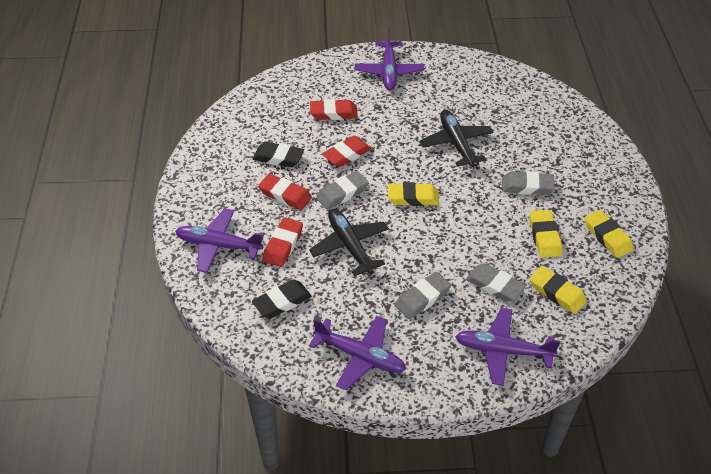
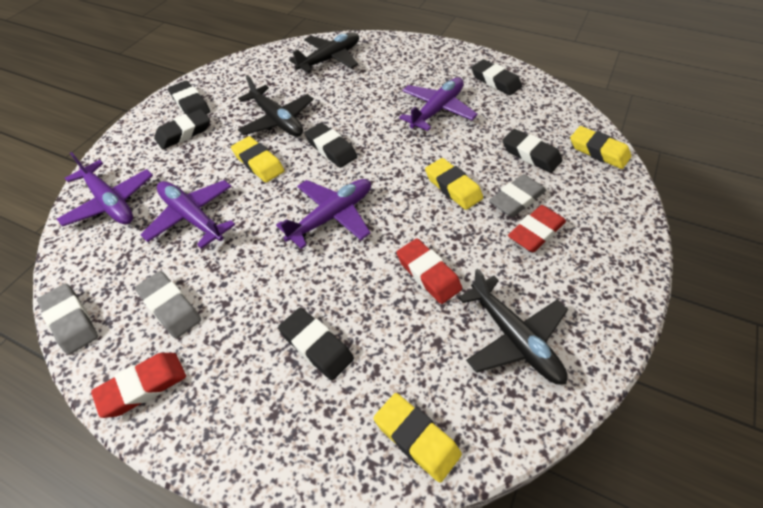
black eraser: [252,279,312,318] [253,142,304,167] = 2 -> [154,109,210,149] [168,81,210,115] [278,308,354,380] [304,123,357,168] [471,59,522,95] [502,129,563,173] = 6
black plane: [309,209,389,276] [420,110,494,167] = 2 -> [238,75,314,136] [289,32,359,73] [458,269,568,384] = 3
grey eraser: [316,171,369,210] [395,272,451,319] [466,263,526,302] [502,171,555,195] = 4 -> [37,283,98,355] [135,271,201,339] [489,174,546,217] = 3
red eraser: [258,174,312,210] [262,217,303,267] [310,99,358,120] [322,136,371,167] = 4 -> [91,353,186,418] [396,239,462,304] [508,205,566,252] = 3

